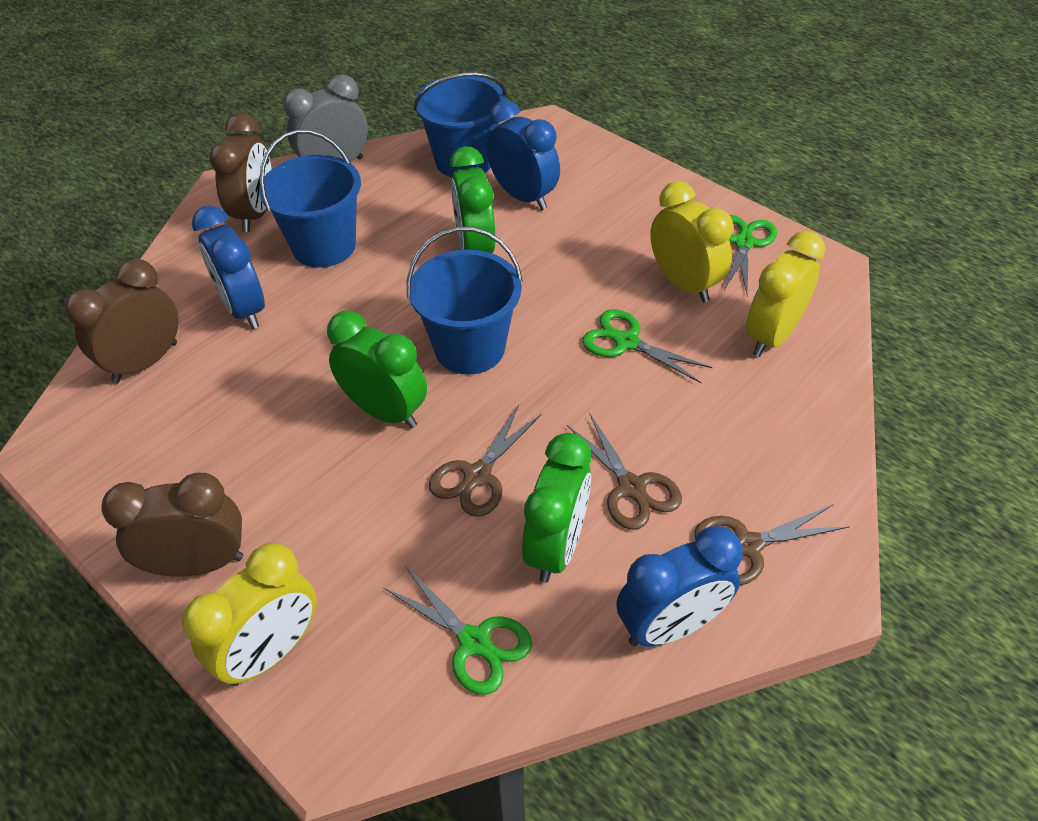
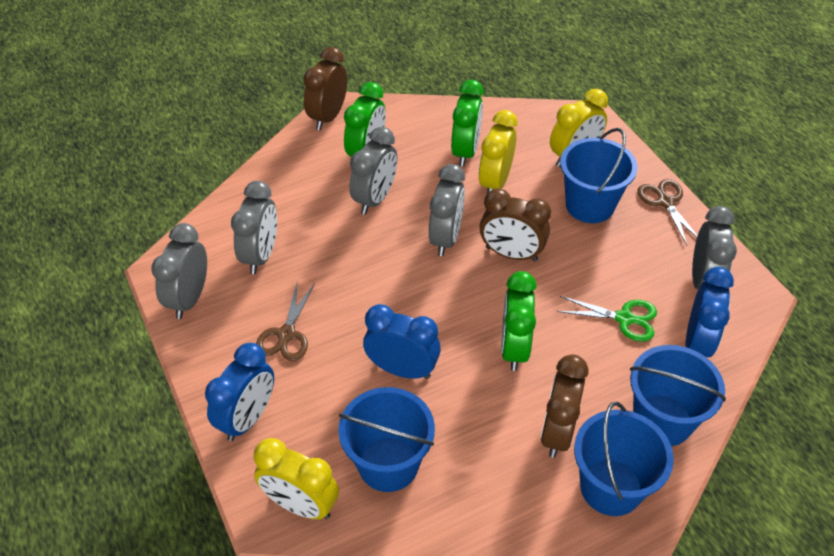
blue bucket: [259,130,361,268] [407,227,523,375] [413,72,507,177] = 3 -> [338,387,435,492] [560,128,637,223] [574,401,674,516] [630,345,726,446] = 4
brown scissors: [429,405,542,517] [567,413,682,530] [695,504,850,586] = 3 -> [256,283,315,361] [637,179,698,245] = 2
green scissors: [384,566,532,695] [582,309,713,383] [723,215,777,296] = 3 -> [557,296,657,342] = 1
grey clock: [283,74,368,162] = 1 -> [151,223,207,319] [231,181,277,274] [349,127,397,214] [429,164,465,256] [692,206,737,290] = 5

